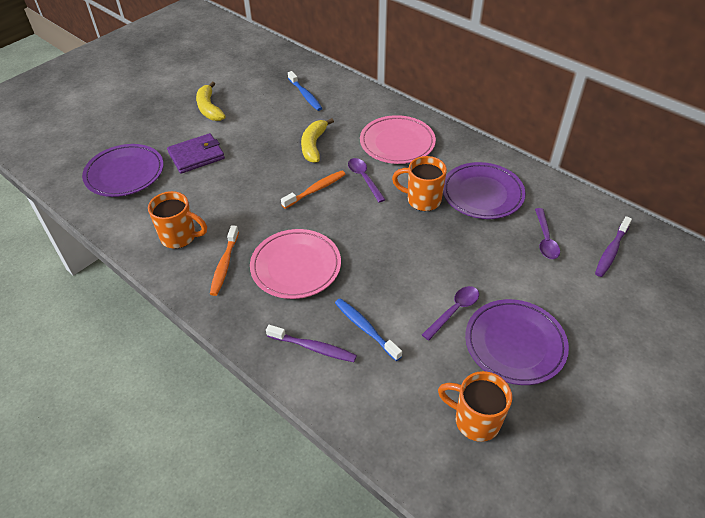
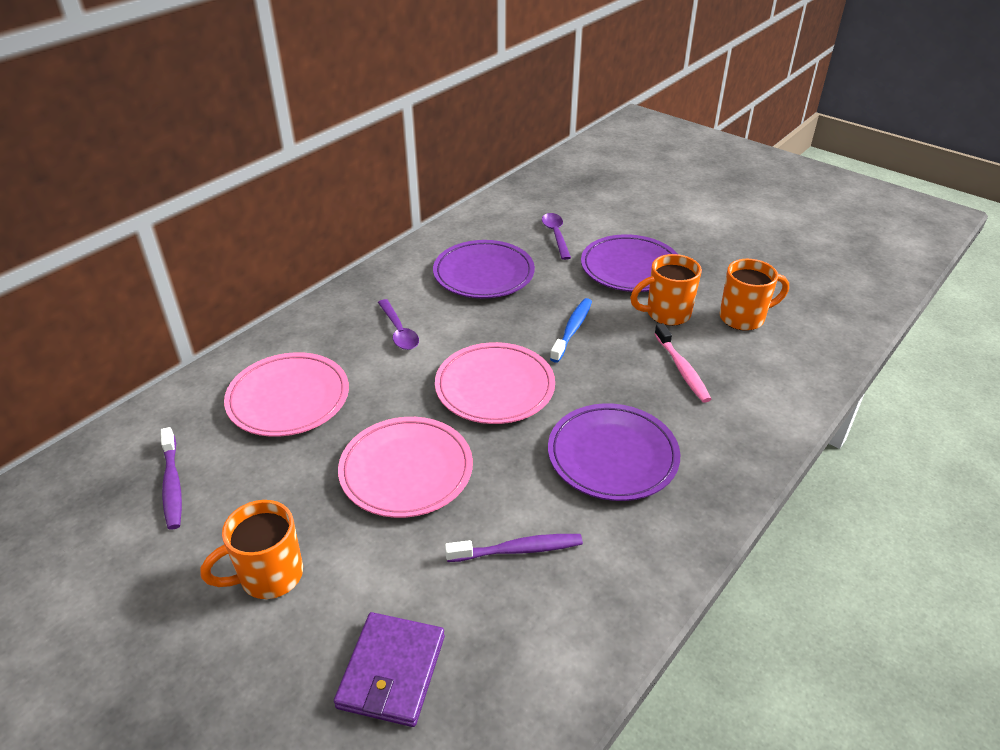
blue toothbrush: [288,71,322,111] [335,298,402,361] = 2 -> [550,298,592,363] = 1
orange toothbrush: [210,225,239,296] [281,171,346,209] = 2 -> none = 0
pink plate: [250,229,341,299] [360,115,436,164] = 2 -> [224,352,349,437] [338,417,473,518] [435,342,555,424] = 3
pink toothbrush: none = 0 -> [654,323,711,403] = 1
purple spoon: [348,158,386,202] [422,286,479,340] [535,208,560,259] = 3 -> [378,299,419,350] [542,213,571,260] = 2
yellow banana: [196,82,226,121] [301,118,334,163] = 2 -> none = 0

